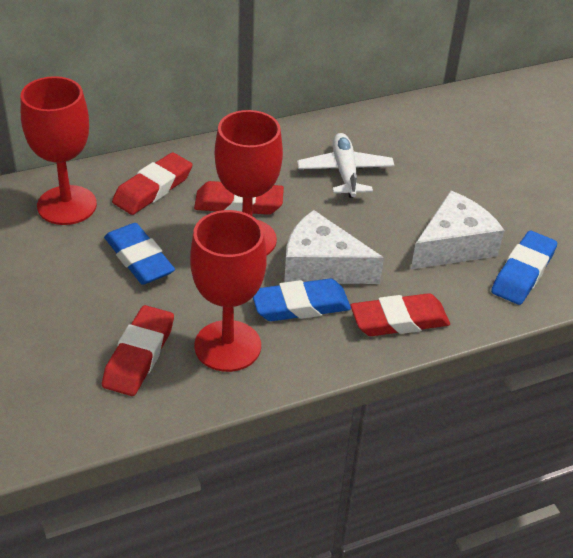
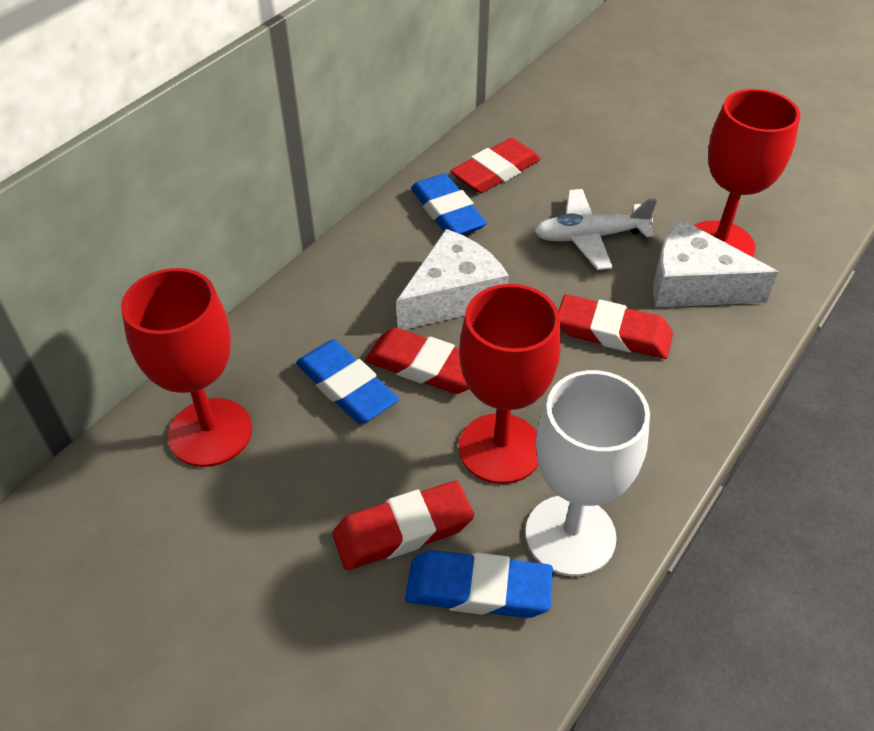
white goblet: none = 0 -> [525,370,650,576] = 1

